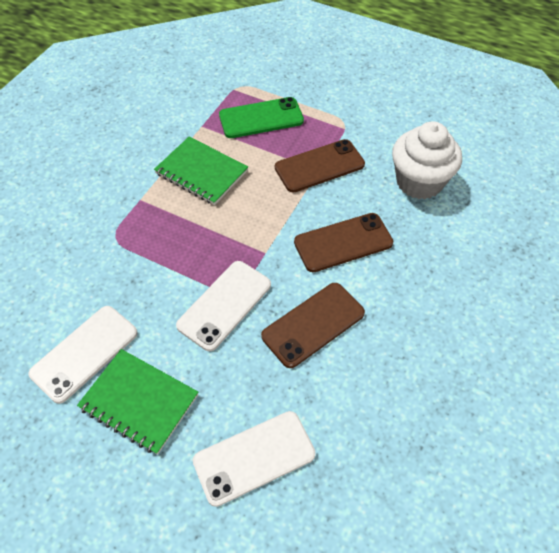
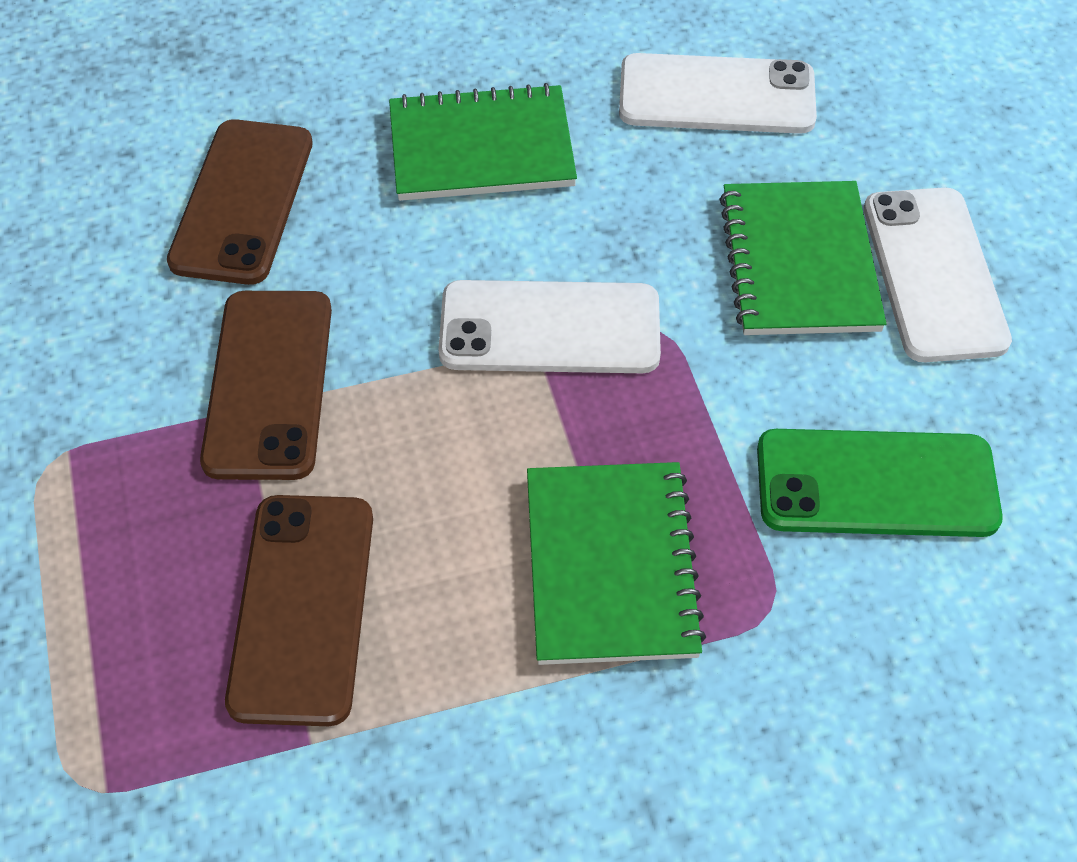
green notebook: [77,349,198,455] [154,136,248,205] = 2 -> [389,83,577,201] [527,462,706,665] [719,181,887,335] = 3
white cupcake: [392,121,462,199] = 1 -> none = 0

